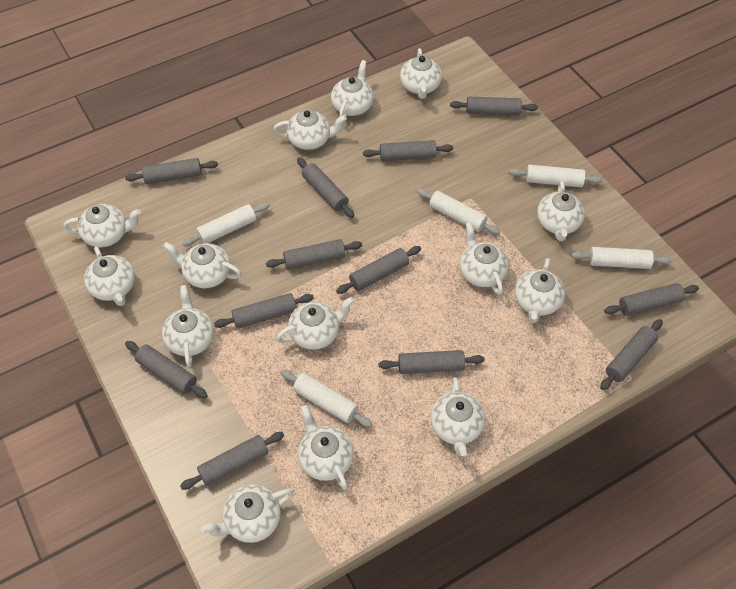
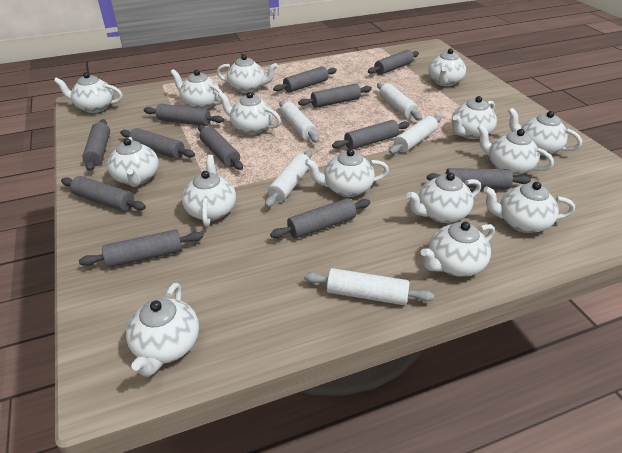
white teapot: [63,204,141,247] [84,246,135,306] [162,285,214,367] [163,242,242,288] [201,485,293,543] [273,110,347,150] [276,297,354,350] [298,405,354,490] [331,60,373,117] [400,48,442,99] [431,377,485,456] [460,222,509,295] [515,258,565,323] [537,181,585,242] = 14 -> [54,72,123,113] [107,137,159,187] [126,283,199,377] [170,69,223,109] [182,155,236,227] [217,54,278,93] [218,92,281,135] [305,149,389,197] [407,173,481,223] [421,222,495,277] [428,48,466,86] [452,96,497,139] [477,124,554,175] [483,182,575,233] [508,108,582,156] = 15

